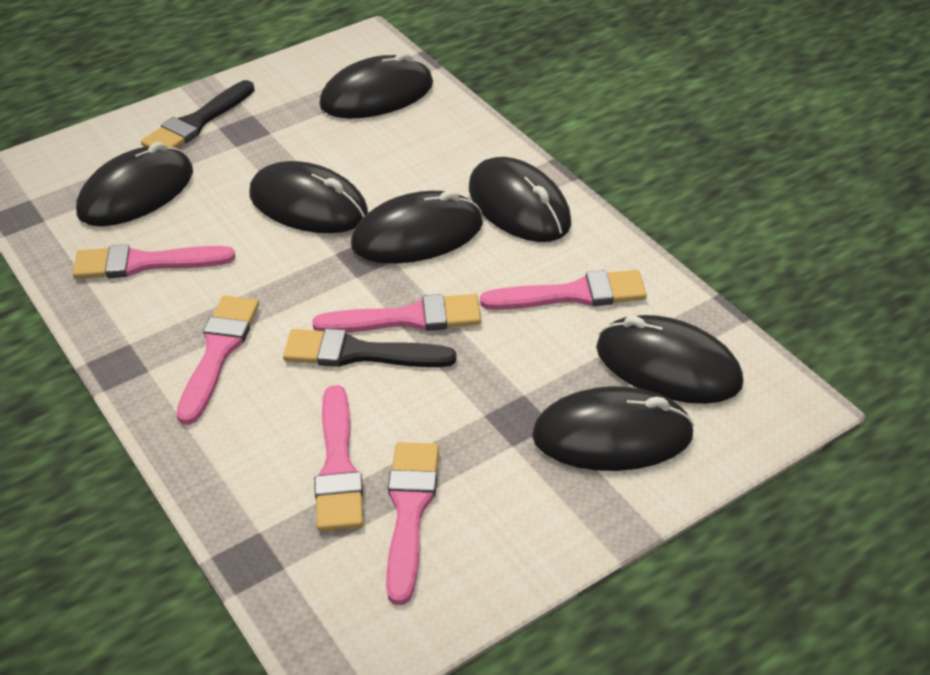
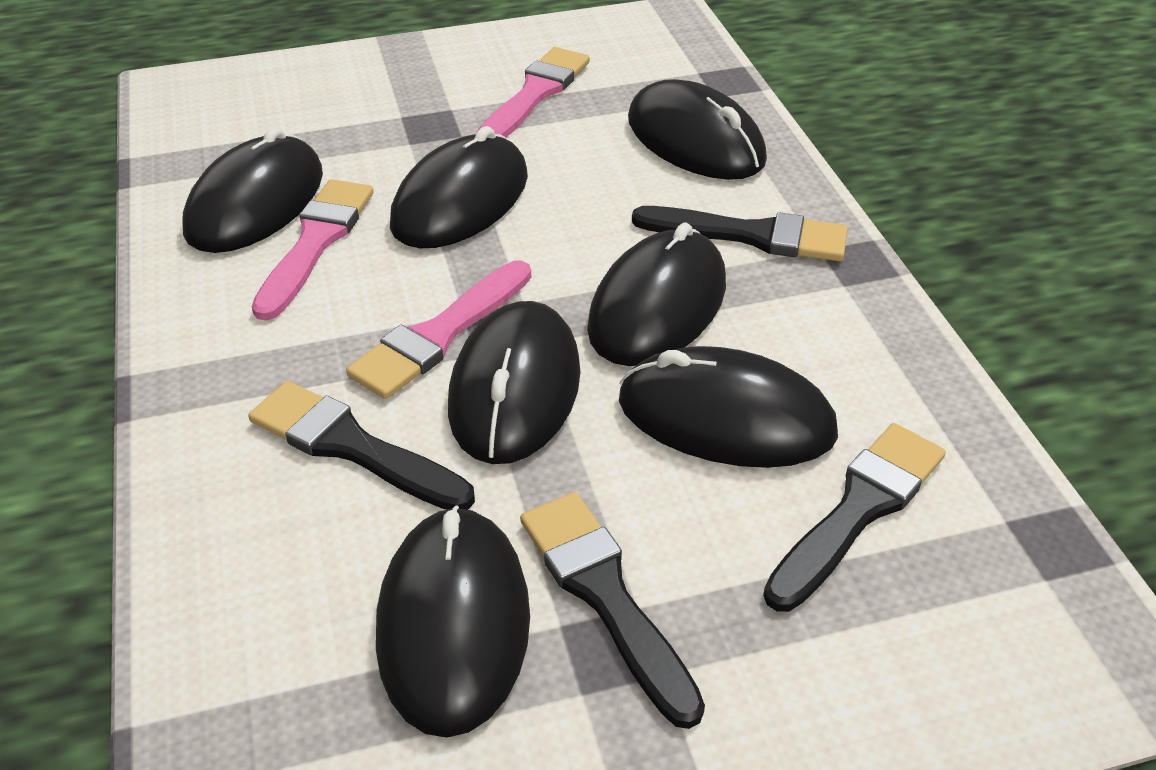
black brush: [141,80,255,148] [283,329,457,367] = 2 -> [248,381,475,510] [520,492,705,729] [632,206,848,261] [763,423,946,612] = 4
pink brush: [73,244,235,279] [176,296,259,425] [313,294,481,333] [314,385,363,531] [386,442,439,605] [480,270,647,310] = 6 -> [252,179,374,321] [346,260,531,399] [477,47,590,137] = 3

